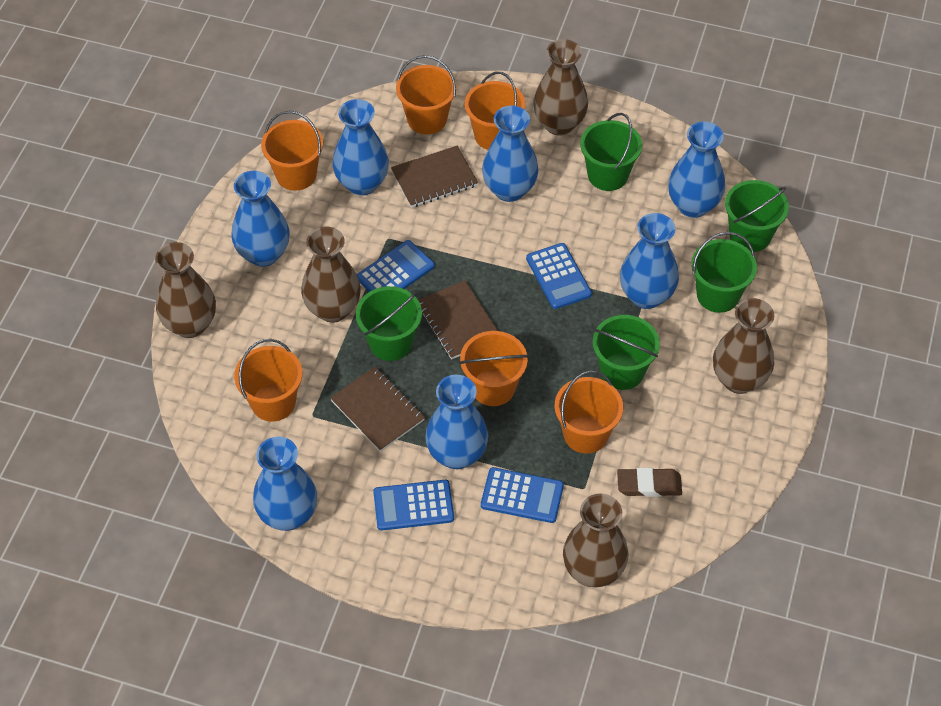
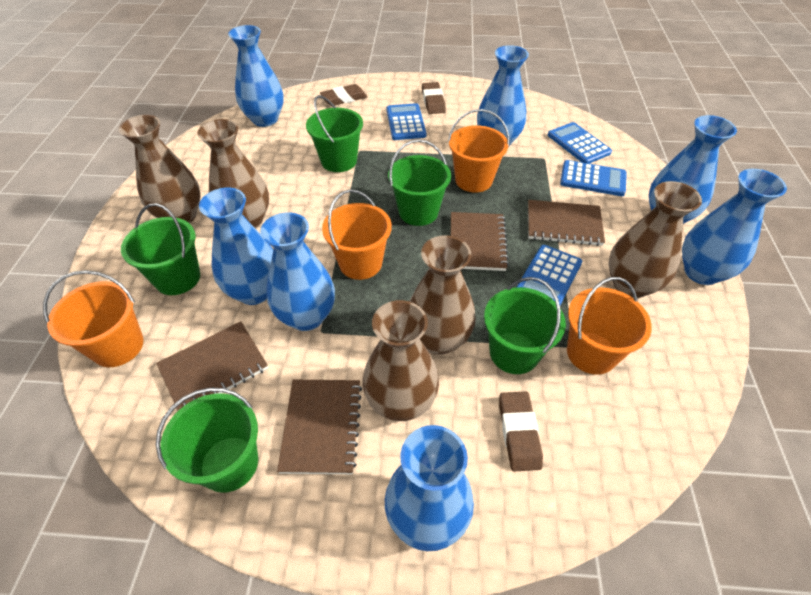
brown eraser: [617,468,682,497] = 1 -> [320,84,367,106] [422,82,446,114] [499,391,543,471] = 3
brown notebook: [330,367,425,452] [391,145,478,208] [418,280,498,360] = 3 -> [156,321,268,411] [277,380,362,474] [451,212,509,271] [528,200,605,246] = 4
orange bucket: [234,339,302,422] [261,111,323,191] [396,55,456,135] [459,331,529,406] [465,72,525,150] [554,371,623,454] = 6 -> [43,270,144,367] [322,189,392,280] [448,109,510,193] [567,277,652,375] = 4

